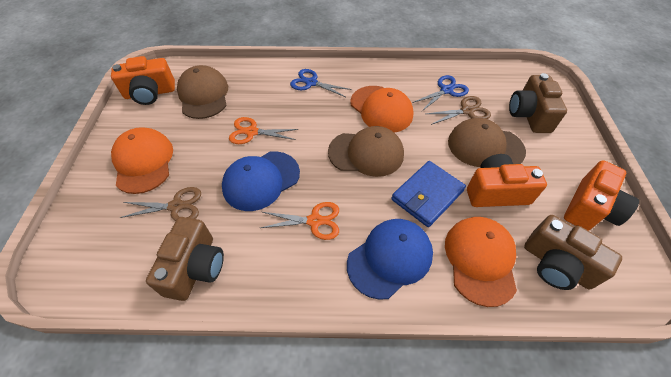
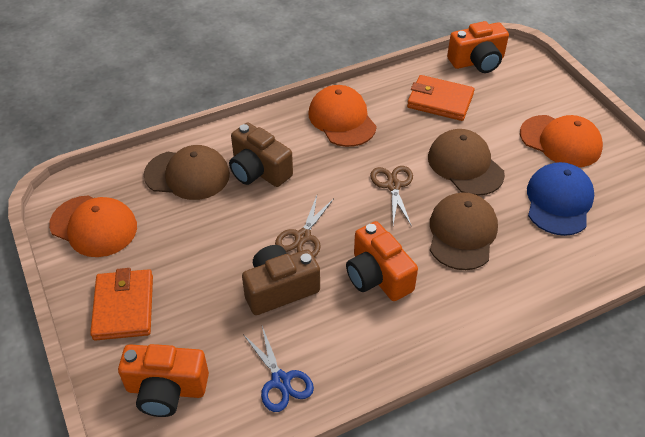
blue cap: [222,151,300,211] [347,219,433,300] = 2 -> [527,162,594,236] = 1
blue scissors: [290,69,352,97] [412,75,469,111] = 2 -> [243,326,314,412] = 1
blue wallet: [391,161,466,227] = 1 -> none = 0
brown camera: [146,217,224,301] [509,73,567,133] [524,215,622,290] = 3 -> [229,123,293,187] [242,245,320,315] = 2
orange scissors: [229,117,298,144] [260,202,339,240] = 2 -> none = 0
orange wallet: none = 0 -> [90,268,153,341] [407,75,475,121] = 2

